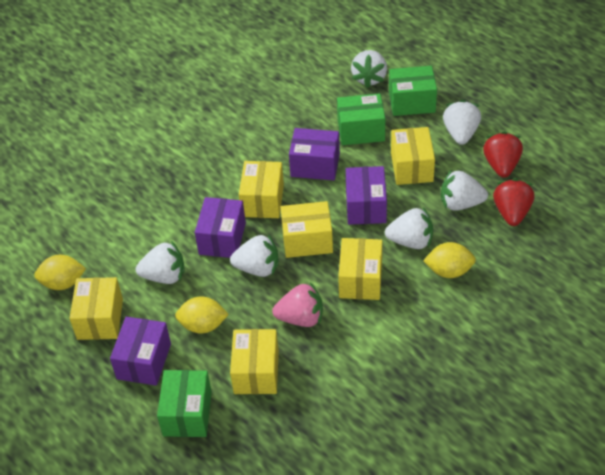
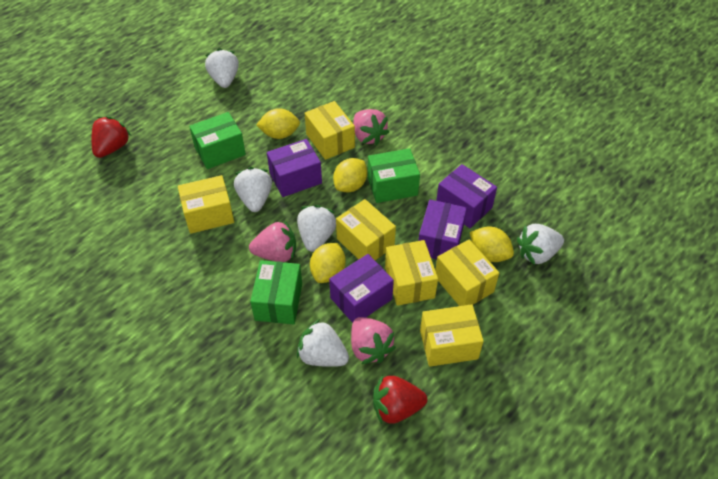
pink strawberry: [272,282,323,327] = 1 -> [249,220,296,262] [351,317,396,364] [353,109,389,145] = 3
white strawberry: [136,241,184,284] [230,234,279,277] [351,50,387,88] [385,207,433,249] [441,169,488,211] [443,100,481,145] = 6 -> [205,48,239,88] [234,167,272,212] [297,205,336,252] [297,319,349,367] [517,224,564,265] = 5
yellow lemon: [34,255,86,290] [175,296,229,334] [423,242,476,278] = 3 -> [256,108,300,139] [310,243,346,283] [333,158,367,192] [470,226,514,262] = 4

